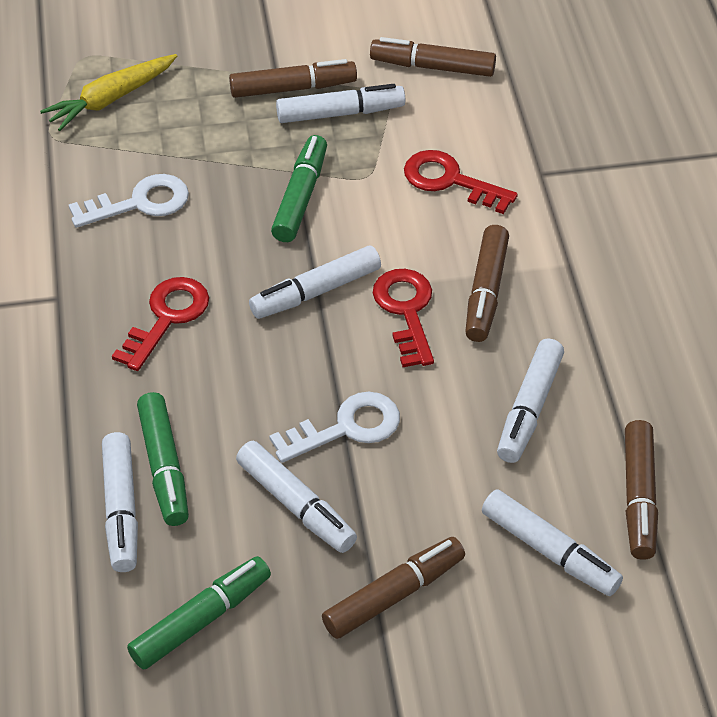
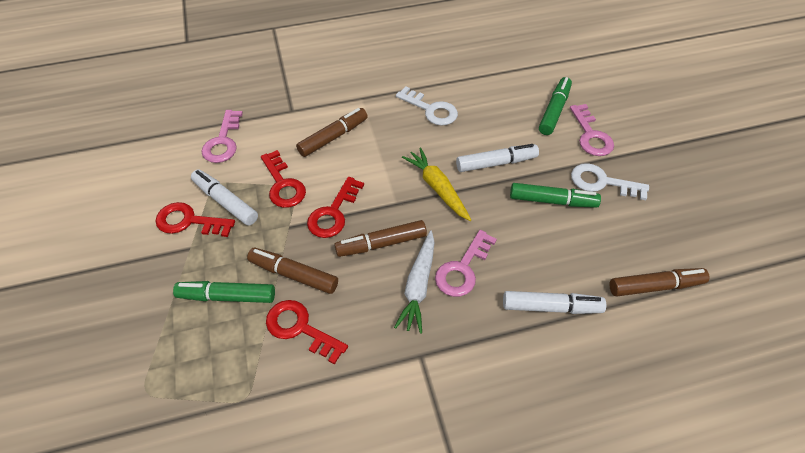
brown marker: [229,59,357,98] [322,537,465,639] [370,37,496,77] [465,225,509,342] [625,420,658,560] = 5 -> [247,248,338,294] [296,108,368,157] [334,220,427,257] [610,268,710,296] = 4
pink key: none = 0 -> [201,110,243,163] [435,230,497,297] [570,104,614,156] = 3
red key: [112,277,209,371] [373,269,434,367] [404,150,518,214] = 3 -> [156,202,235,237] [261,150,306,208] [266,300,348,365] [307,177,364,238] = 4
white carrot: none = 0 -> [394,230,434,334] = 1
white marker: [102,432,138,572] [236,441,357,553] [249,245,381,319] [276,84,405,123] [482,489,623,596] [497,338,564,463] = 6 -> [191,169,258,226] [456,144,539,172] [503,291,606,314] = 3

